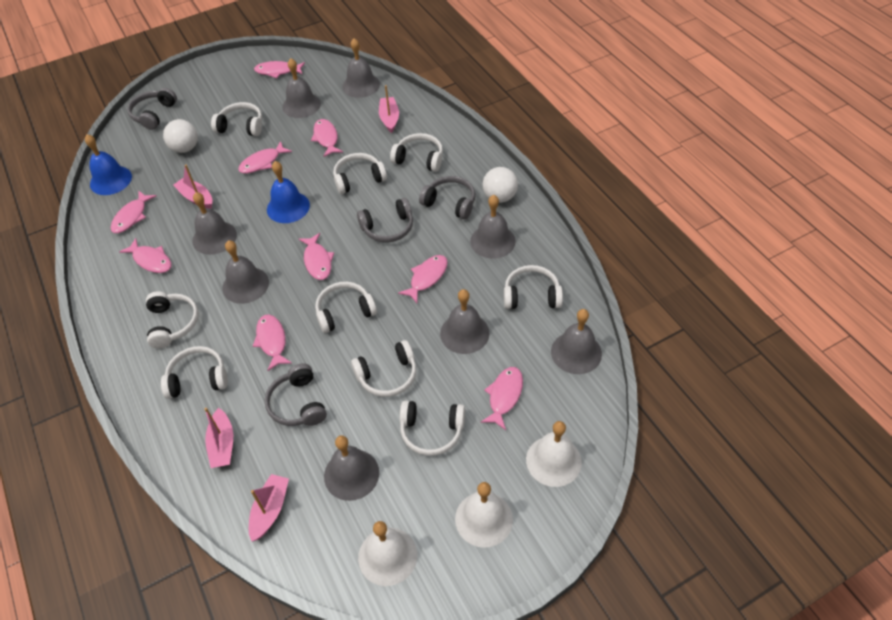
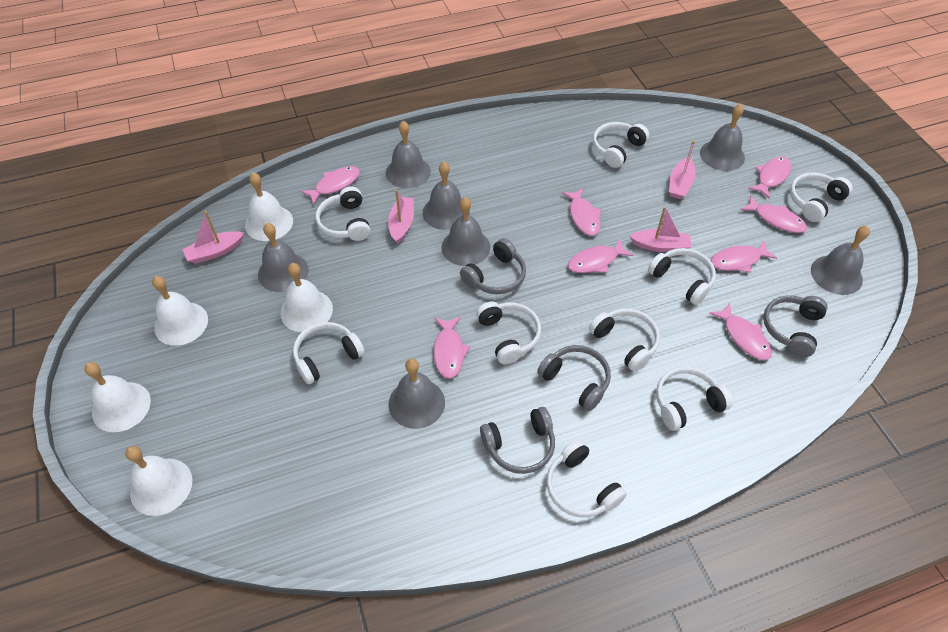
blue bell: [85,134,132,195] [267,161,310,223] = 2 -> none = 0
grey bell: [192,192,237,255] [222,240,269,304] [282,58,321,118] [324,436,379,501] [342,38,380,98] [440,289,489,354] [470,195,516,259] [551,309,602,374] = 8 -> [258,223,308,292] [386,121,431,188] [388,359,445,429] [423,162,470,230] [441,197,490,266] [700,104,745,171] [811,226,870,295] = 7
pink fish: [111,191,156,233] [119,238,171,273] [238,141,292,173] [253,315,292,371] [254,61,305,78] [299,233,334,280] [311,119,343,157] [398,255,448,303] [481,367,523,430] = 9 -> [301,166,360,205] [433,317,470,379] [562,188,601,236] [568,239,633,273] [709,303,772,360] [710,240,777,273] [740,195,807,233] [748,157,791,198] = 8
white ball: [163,119,198,153] [483,167,518,203] = 2 -> none = 0
white bell: [358,521,417,586] [455,482,513,548] [526,421,582,487] = 3 -> [84,362,151,432] [125,446,192,516] [152,276,208,346] [245,173,293,241] [281,263,333,332] = 5

